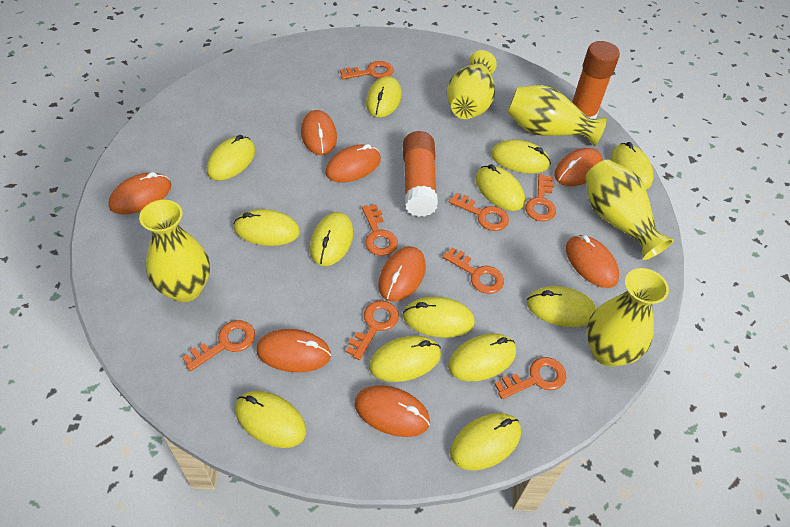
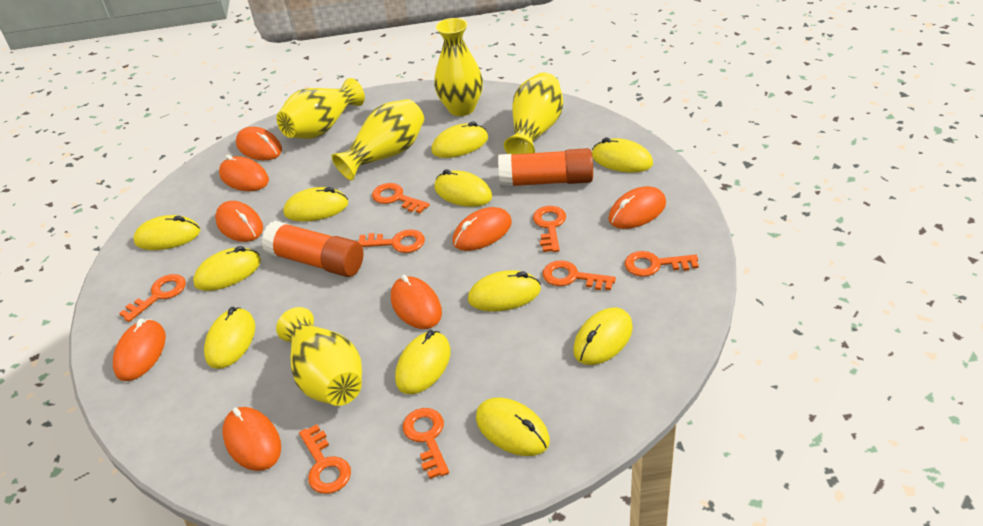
yellow mouse: [207,135,255,180] [233,209,300,246] [235,391,306,448] [310,212,353,266] [366,76,402,117] [369,336,441,382] [403,297,475,338] [448,333,516,381] [450,413,521,471] [476,164,525,211] [491,139,551,173] [527,286,597,327] [611,142,654,189] = 13 -> [133,215,201,250] [193,246,261,291] [204,307,255,369] [284,187,348,222] [395,330,451,394] [431,121,488,158] [435,169,492,207] [468,270,541,312] [476,398,550,456] [573,308,633,365] [592,138,653,173] = 11

